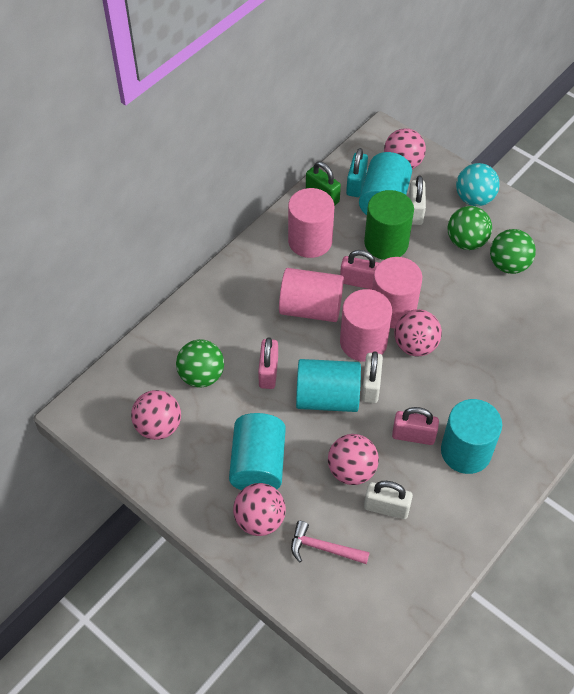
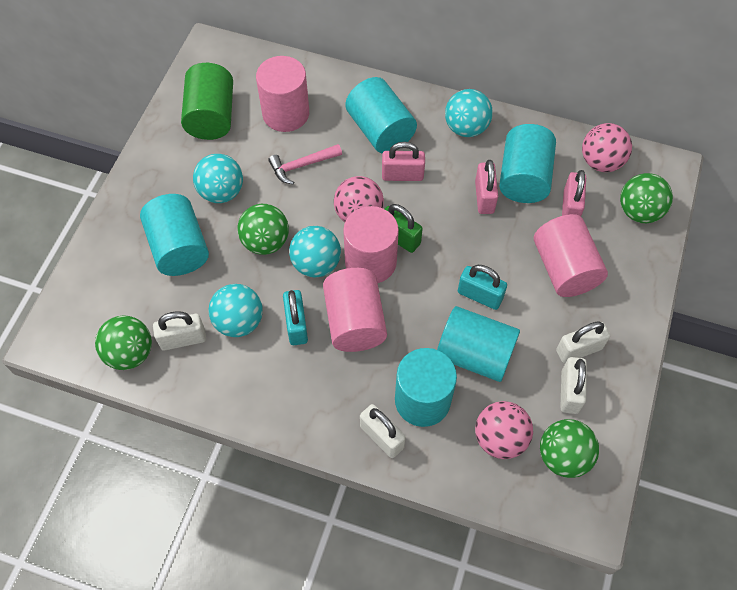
green ball: [176,339,224,388] [448,206,492,250] [490,229,536,274] = 3 -> [95,315,152,370] [238,204,289,255] [540,419,599,478] [620,173,673,223] = 4
pink ball: [131,390,181,440] [233,483,286,536] [328,434,379,485] [384,128,426,169] [394,309,442,356] = 5 -> [334,176,384,222] [475,401,533,459] [582,123,632,172] = 3
turquoise ball: [456,163,500,206] = 1 -> [193,154,243,203] [208,284,263,337] [289,226,341,278] [445,89,493,137] = 4
turquoise cylinder: [229,413,286,490] [296,359,361,412] [359,152,412,215] [441,399,502,474] = 4 -> [140,194,209,276] [345,77,417,154] [395,348,457,427] [437,306,520,382] [499,124,556,203] = 5
turquoise padlock: [346,148,368,197] = 1 -> [283,290,308,345] [458,265,507,310] = 2
white padlock: [362,351,383,403] [364,481,413,519] [408,175,426,225] = 3 -> [153,311,206,351] [360,404,406,458] [556,321,610,363] [560,357,587,414] = 4

